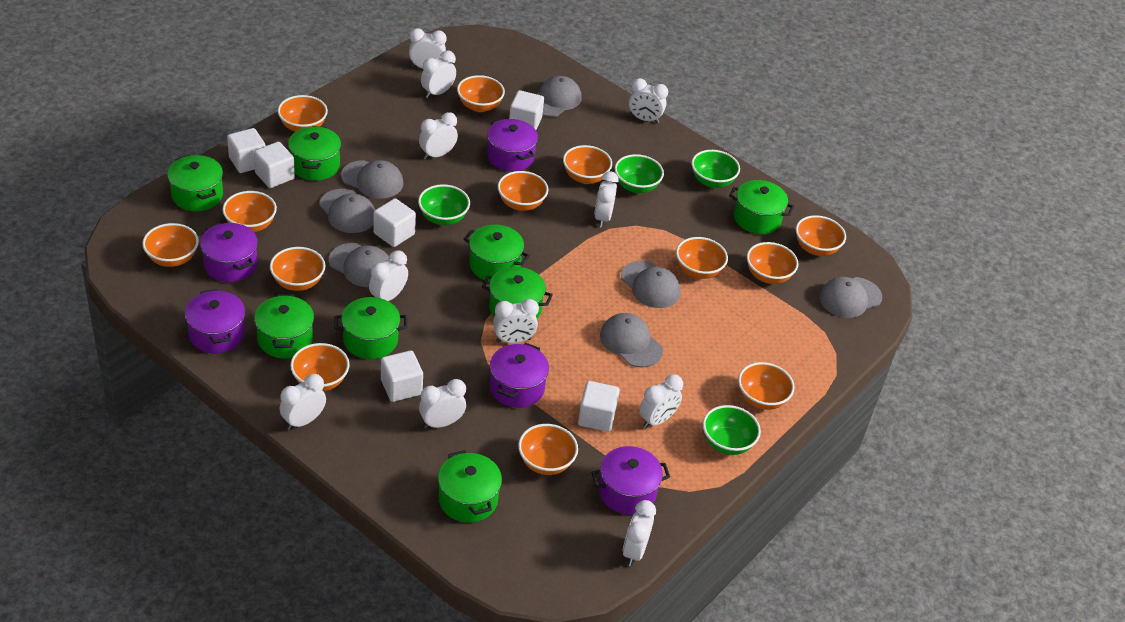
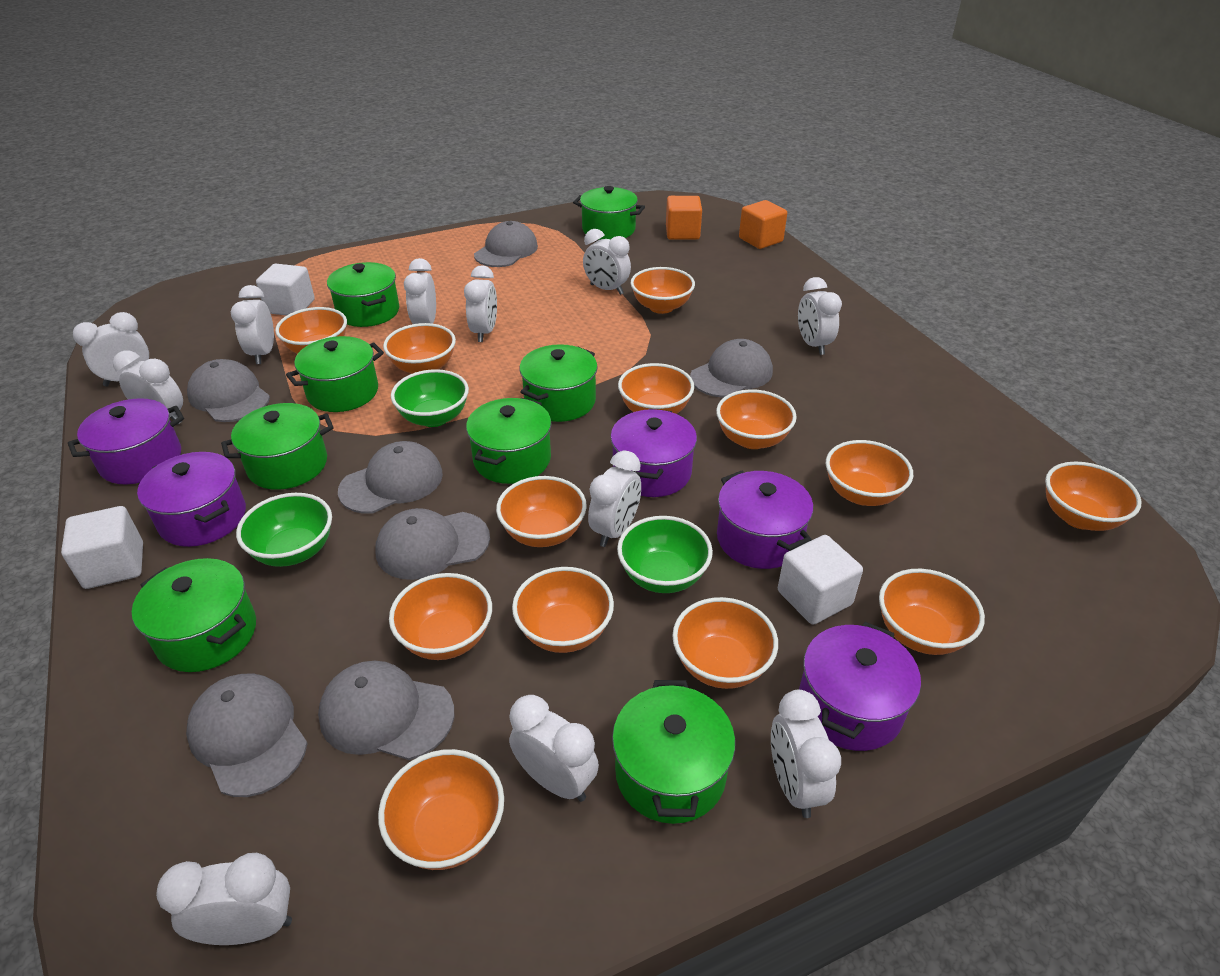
green bowl: [418,184,470,225] [615,154,664,193] [691,150,740,188] [703,405,761,455] = 4 -> [236,493,332,567] [391,369,469,427] [617,516,713,593] = 3
orange cube: none = 0 -> [666,196,702,240] [739,200,787,249] = 2
white cube: [227,128,266,173] [254,142,295,188] [373,198,416,247] [381,350,423,402] [509,90,544,130] [578,381,620,432] = 6 -> [61,506,143,589] [256,264,315,316] [778,535,863,625] = 3

